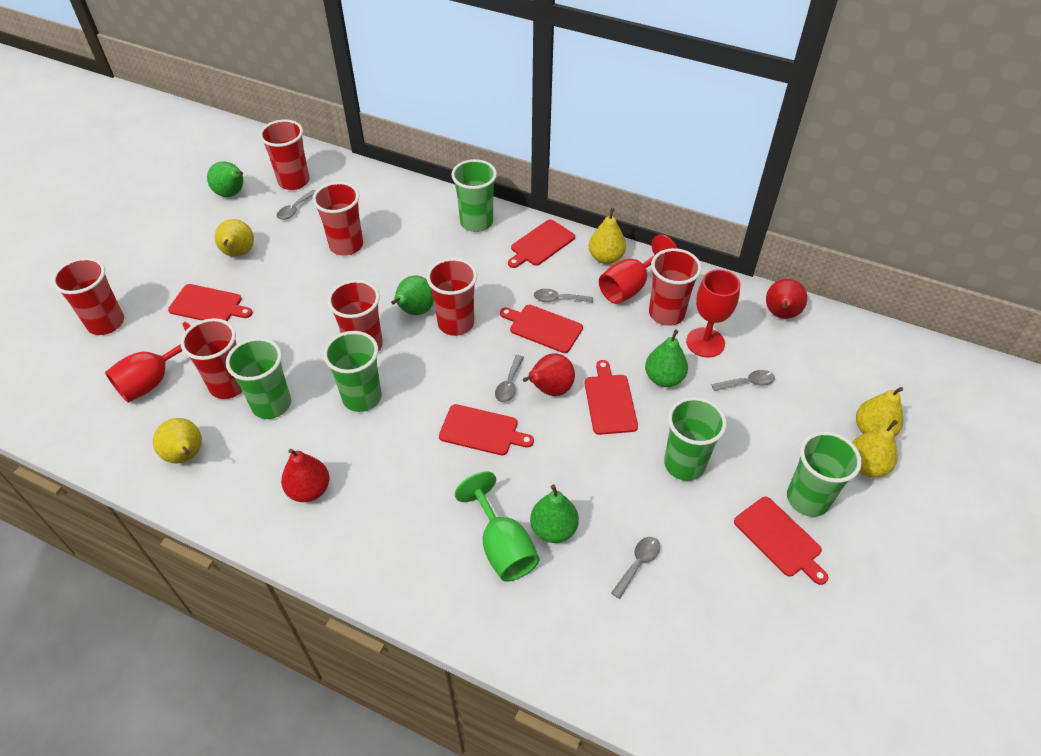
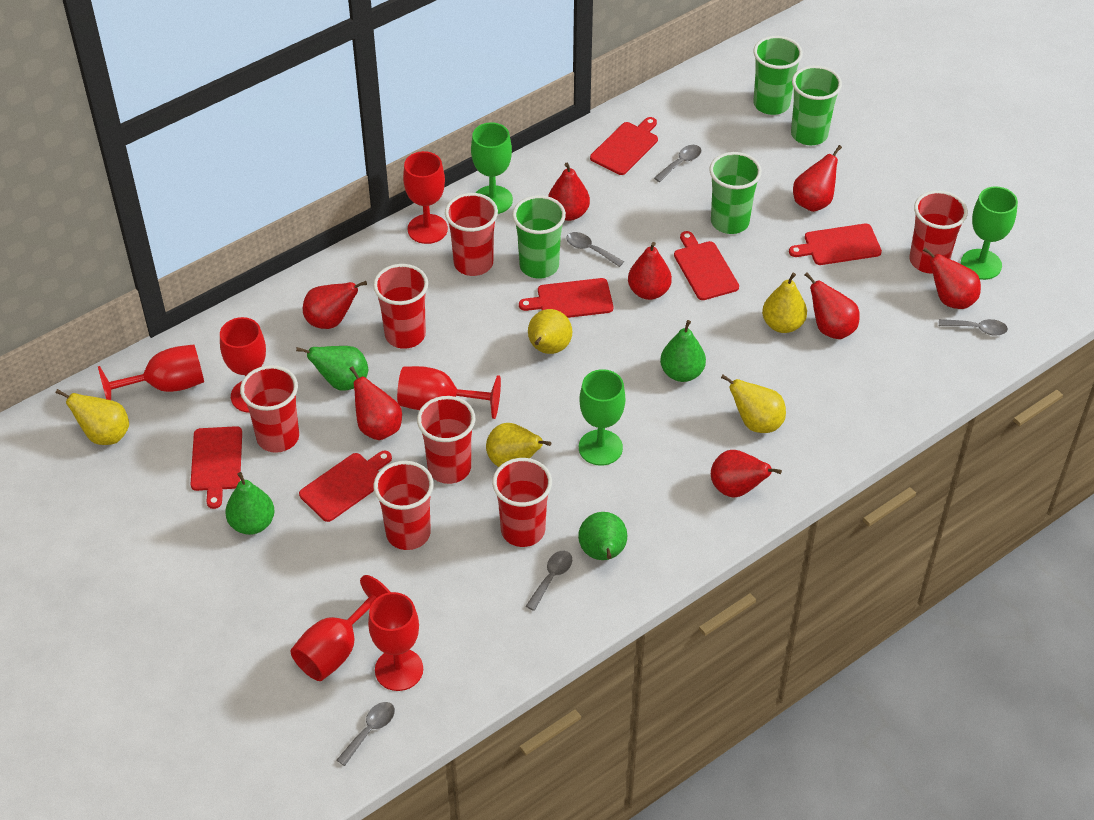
green cup: [226,338,291,419] [323,331,381,412] [451,159,497,232] [664,397,727,481] [787,431,862,517] = 5 -> [512,195,566,278] [709,152,762,234] [753,36,803,115] [791,65,842,145] = 4
green goblet: [455,471,539,582] = 1 -> [471,122,513,214] [579,369,625,466] [961,186,1018,280] = 3
red goblet: [105,322,191,403] [599,234,678,304] [686,269,740,358] = 3 -> [98,344,204,400] [220,317,266,413] [290,575,390,681] [368,592,423,691] [397,366,501,419] [403,151,448,244] = 6
red pear: [281,449,330,502] [523,353,575,396] [766,279,807,319] = 3 -> [303,281,367,329] [349,366,402,440] [548,163,590,221] [628,242,672,300] [711,450,782,497] [793,145,842,212] [805,272,860,339] [923,247,981,309] = 8

